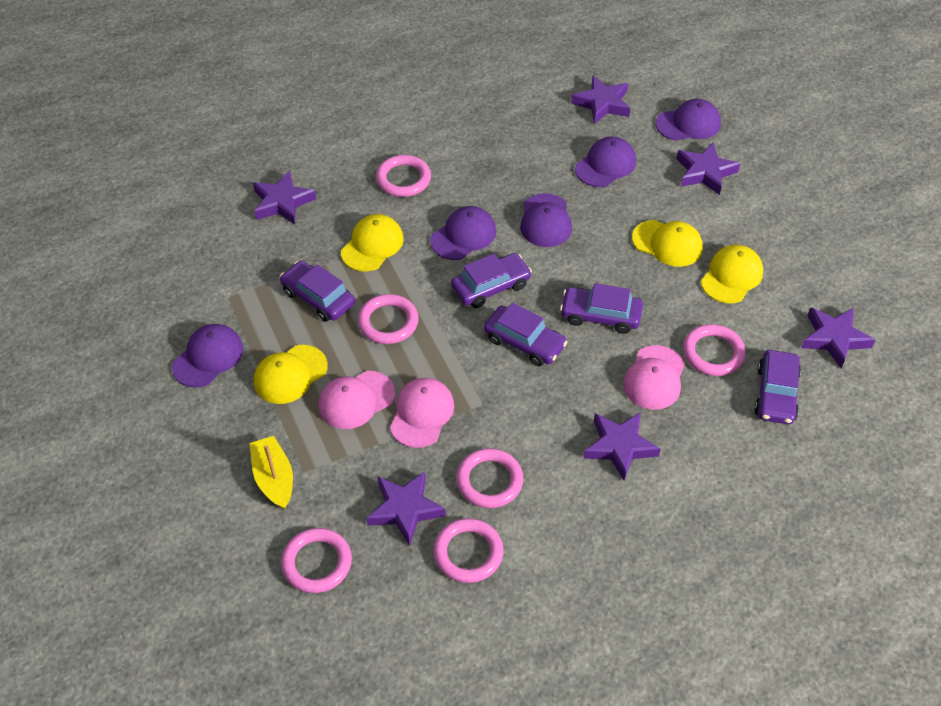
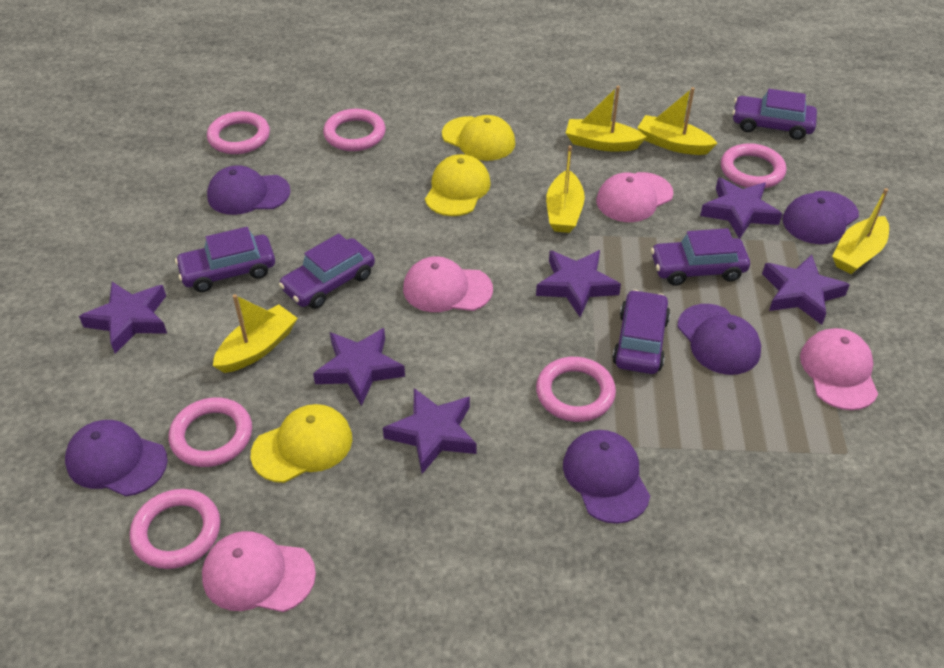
pink cap: [318,371,395,429] [390,378,454,448] [623,345,685,410] = 3 -> [202,531,316,612] [403,256,493,312] [596,172,673,222] [800,328,878,410] = 4
yellow boat: [250,436,293,509] = 1 -> [213,294,298,373] [546,146,585,233] [566,86,646,152] [637,87,718,155] [832,188,889,274] = 5
yellow cap: [254,345,328,404] [341,214,404,272] [632,220,703,267] [701,245,763,303] = 4 -> [251,404,352,483] [425,154,491,216] [442,115,515,161] = 3

